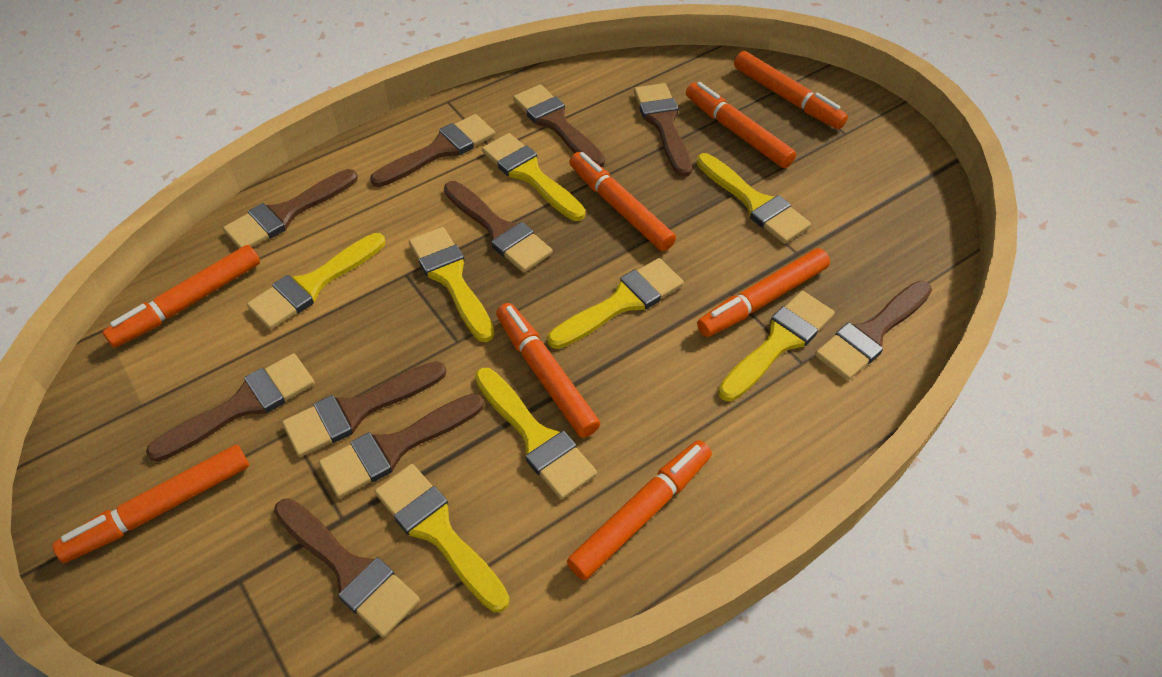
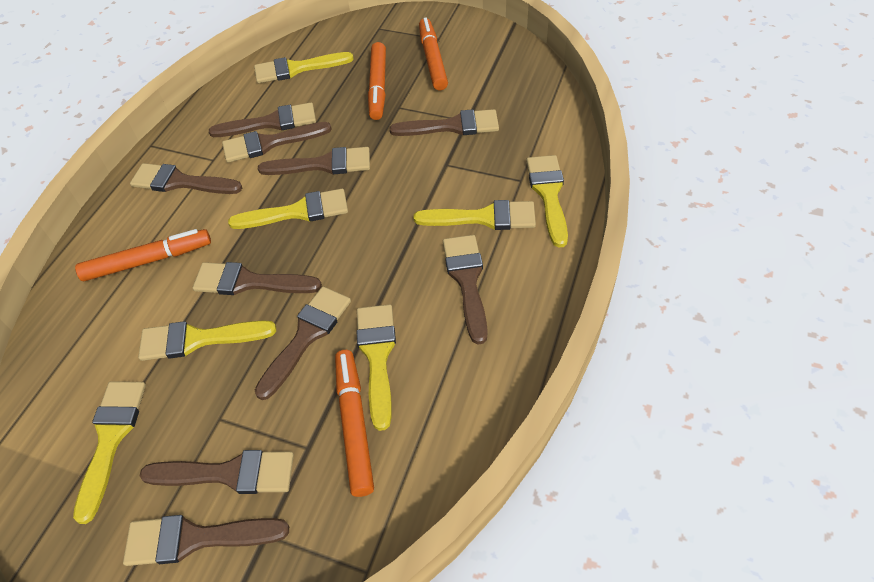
orange marker: [52,445,249,563] [103,245,260,348] [496,303,600,438] [567,440,712,580] [569,152,676,251] [686,82,796,168] [697,248,830,337] [734,51,848,129] = 8 -> [75,229,211,281] [335,350,374,497] [368,42,386,120] [419,18,448,90] = 4
yellow brush: [247,233,385,330] [375,464,510,612] [409,227,495,342] [475,368,597,499] [482,133,585,221] [547,258,684,349] [696,153,811,244] [718,291,835,402] = 8 -> [73,381,146,524] [138,320,276,361] [228,189,348,229] [254,52,354,83] [357,304,396,431] [414,200,536,230] [526,155,568,248] = 7

